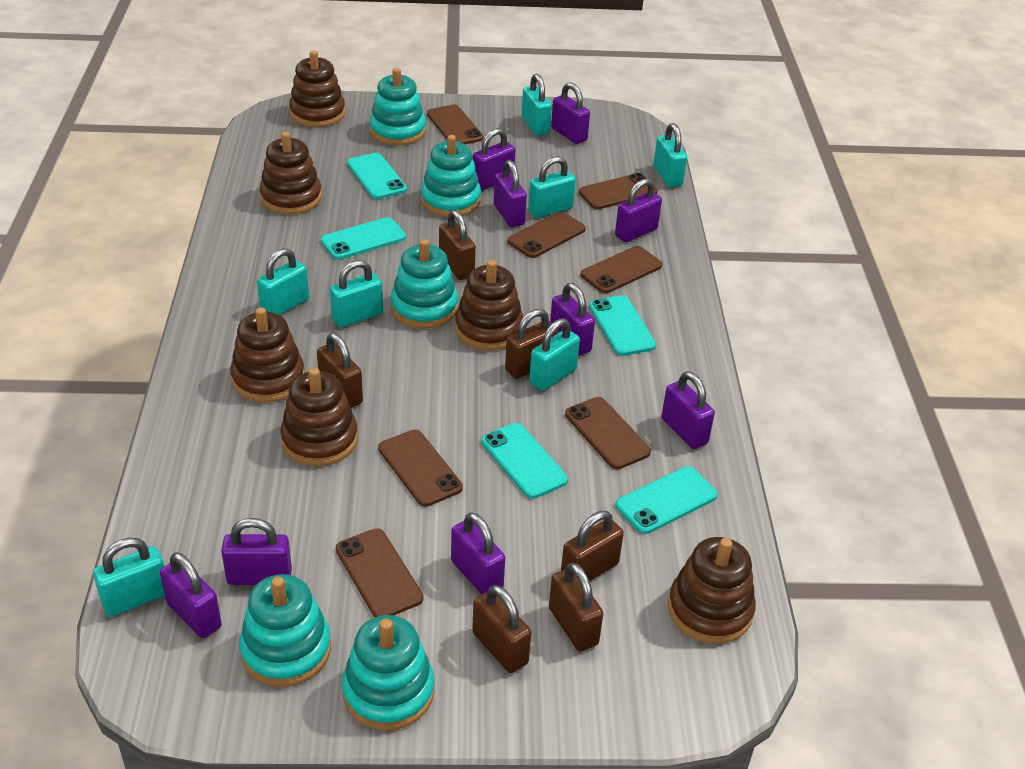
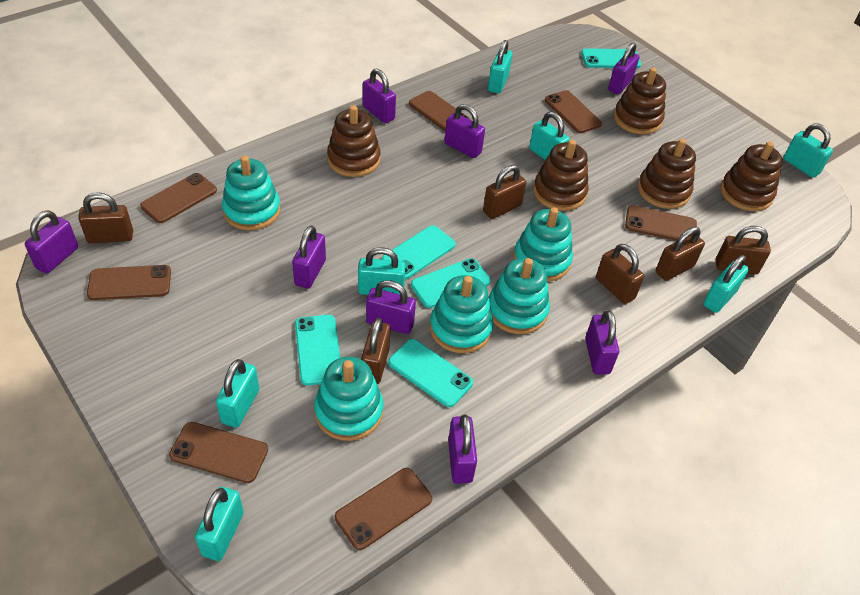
brown stacking toy: [230,307,305,402] [260,132,322,215] [280,368,358,466] [289,50,345,127] [455,260,523,351] [668,537,756,644] = 6 -> [327,105,381,177] [533,140,589,211] [614,67,666,134] [638,138,696,209] [721,142,783,211] = 5
purple padlock: [160,552,222,638] [221,518,292,585] [451,512,505,594] [473,128,515,190] [494,160,527,227] [550,283,595,356] [551,82,590,144] [615,179,662,242] [661,371,715,449] = 9 -> [25,210,78,274] [292,226,326,289] [363,69,396,123] [366,280,416,334] [445,104,485,158] [448,415,477,484] [585,310,619,375] [608,43,640,94] = 8

